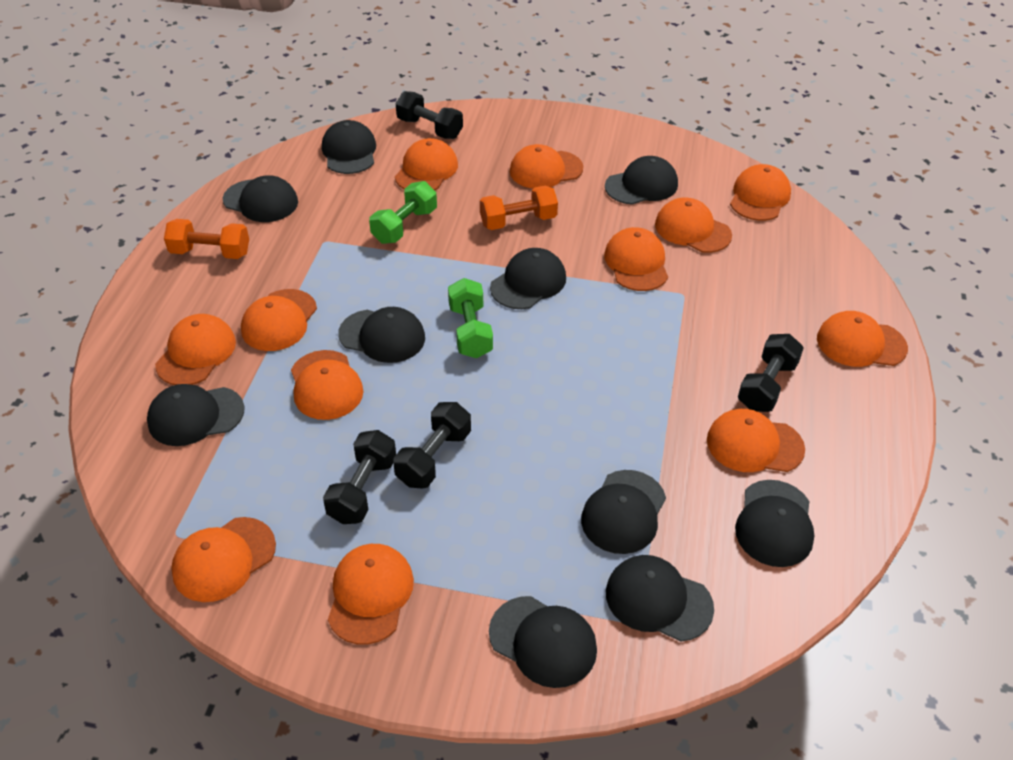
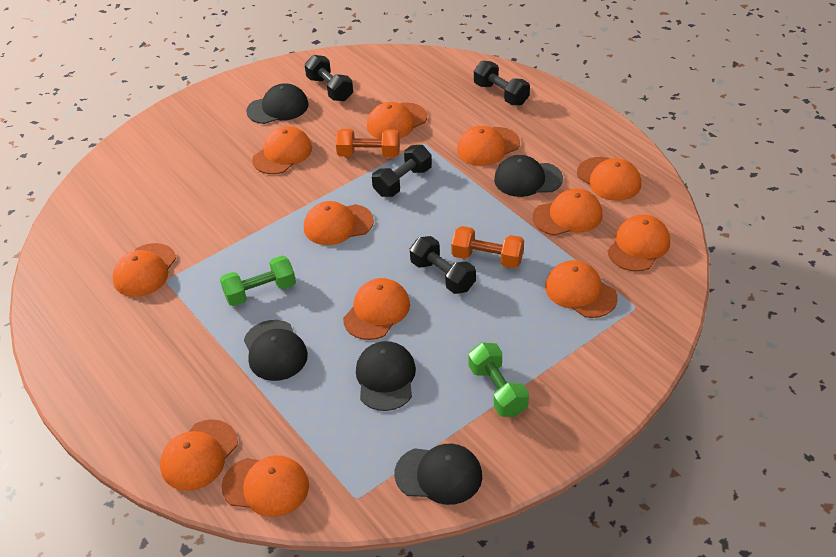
black cap: [147,384,244,446] [223,175,298,222] [322,120,376,174] [338,307,425,363] [489,596,597,688] [490,248,566,309] [581,470,666,554] [605,156,678,205] [606,555,714,642] [735,480,814,567] = 10 -> [244,320,308,381] [246,83,309,124] [356,341,416,411] [395,444,482,505] [494,155,563,197] = 5

